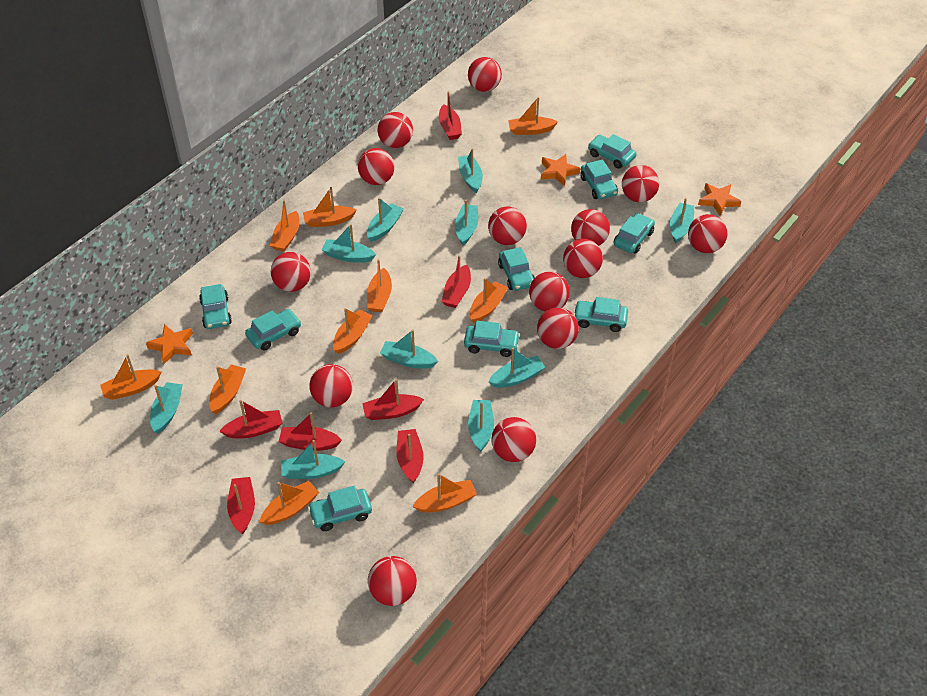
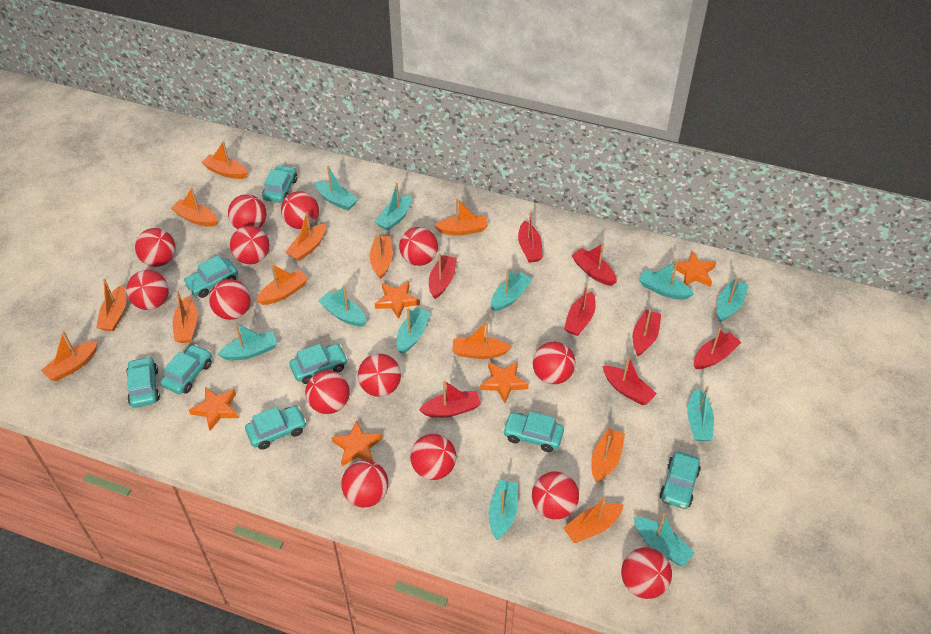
orange boat: [100,354,161,400] [209,364,246,414] [259,481,319,525] [270,200,299,252] [303,187,357,227] [333,308,373,354] [367,259,392,312] [412,473,477,512] [470,278,508,323] [508,97,558,135] = 10 -> [41,331,98,381] [96,278,126,331] [171,188,218,227] [173,290,198,343] [202,141,248,179] [256,264,308,305] [285,212,326,261] [370,233,393,279] [434,198,488,235] [452,321,512,359] [563,495,624,543] [591,428,625,483] = 12
orange star: [146,324,193,365] [541,154,581,186] [698,183,742,216] = 3 -> [189,387,238,431] [331,420,382,466] [375,281,420,319] [480,362,529,403] [673,251,716,287] = 5
red boat: [219,400,282,438] [227,477,255,534] [278,413,342,451] [362,379,424,420] [396,429,423,483] [439,91,462,140] [442,255,471,308] = 7 -> [419,380,481,418] [429,253,457,299] [518,212,542,263] [564,284,595,336] [571,243,617,286] [603,356,657,405] [633,310,661,356] [694,328,741,369] = 8
turquoise boat: [150,382,183,434] [281,440,345,479] [322,224,376,263] [367,198,404,242] [380,329,438,368] [455,200,478,245] [458,148,483,193] [468,400,494,452] [489,347,545,388] [670,198,694,243] = 10 -> [217,322,277,361] [315,166,358,210] [318,286,366,327] [375,182,412,231] [397,307,431,354] [488,480,518,540] [491,268,533,312] [634,513,695,566] [639,260,694,300] [687,386,714,441] [717,277,749,322] = 11
turquoise car: [199,284,232,329] [245,309,301,350] [308,486,372,531] [464,321,520,357] [498,247,535,291] [574,297,628,332] [580,159,618,199] [588,134,636,169] [614,213,655,254] = 9 -> [126,357,160,408] [161,344,212,394] [183,255,238,298] [245,406,307,450] [262,165,297,203] [289,344,348,384] [503,412,564,452] [659,451,701,509] = 8

